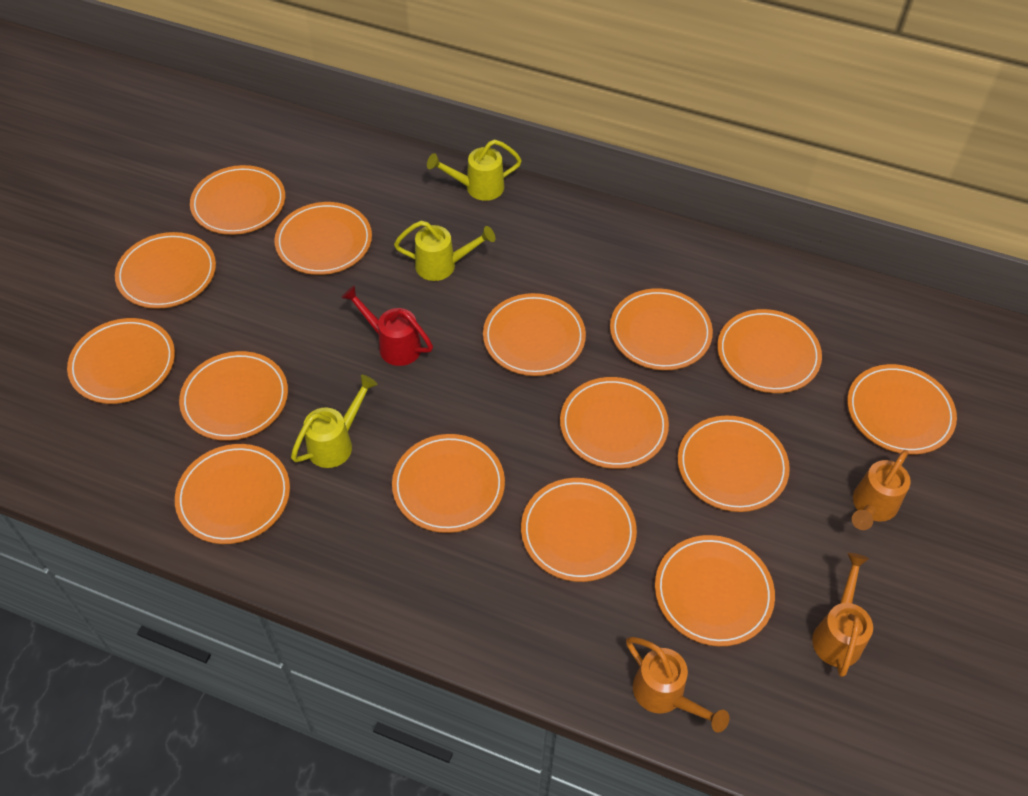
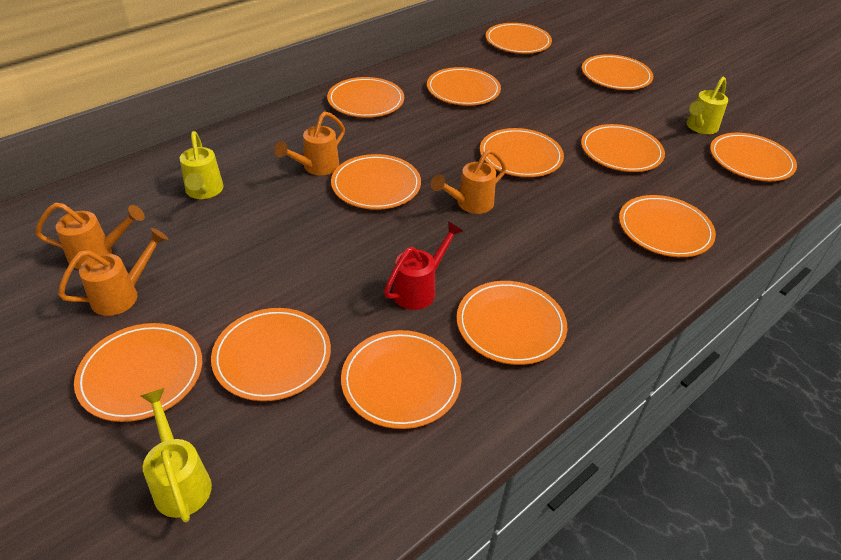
orange plate: [67,318,175,404] [115,232,216,309] [175,444,290,544] [179,351,288,441] [190,165,285,235] [274,202,372,275] [392,434,505,533] [483,293,586,376] [521,478,637,582] [560,377,669,469] [610,288,713,370] [655,535,775,646] [678,416,790,512] [717,309,822,393] [847,364,957,454] = 15 -> [74,323,202,422] [211,308,331,401] [327,77,404,118] [331,154,421,210] [341,330,461,429] [427,67,501,106] [457,281,567,365] [480,128,564,177] [486,23,552,54] [581,124,665,172] [582,54,653,90] [619,195,716,257] [710,133,797,181] = 13
orange watering can: [626,637,729,732] [812,553,873,677] [852,450,911,530] = 3 -> [35,203,145,269] [58,228,168,316] [274,111,345,175] [431,149,507,214] = 4

